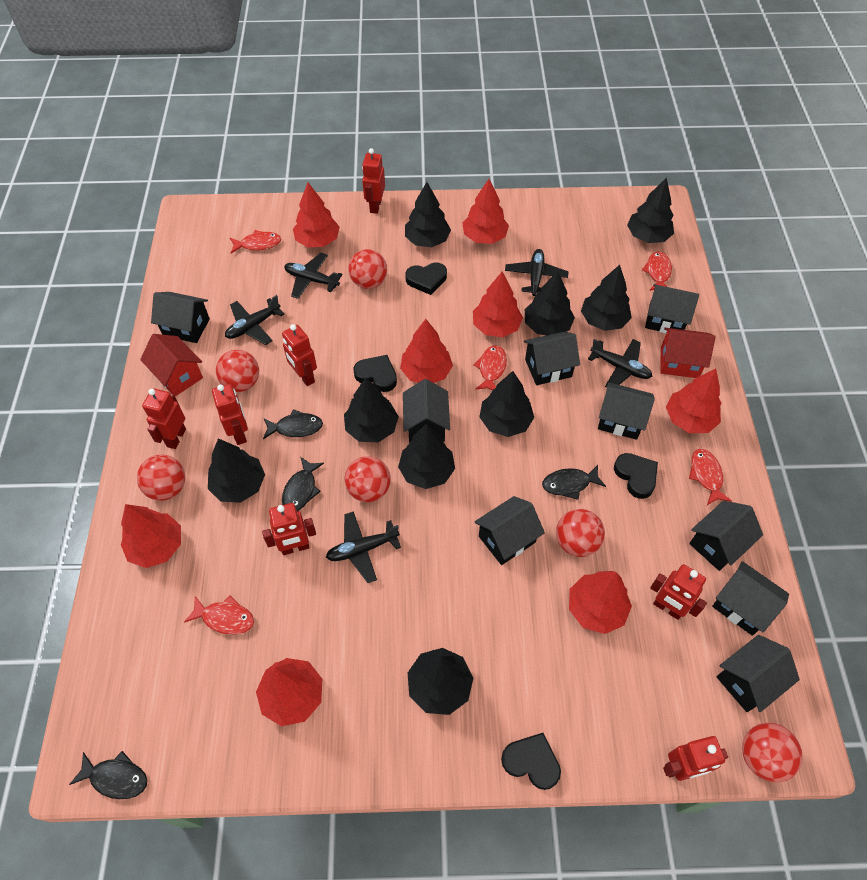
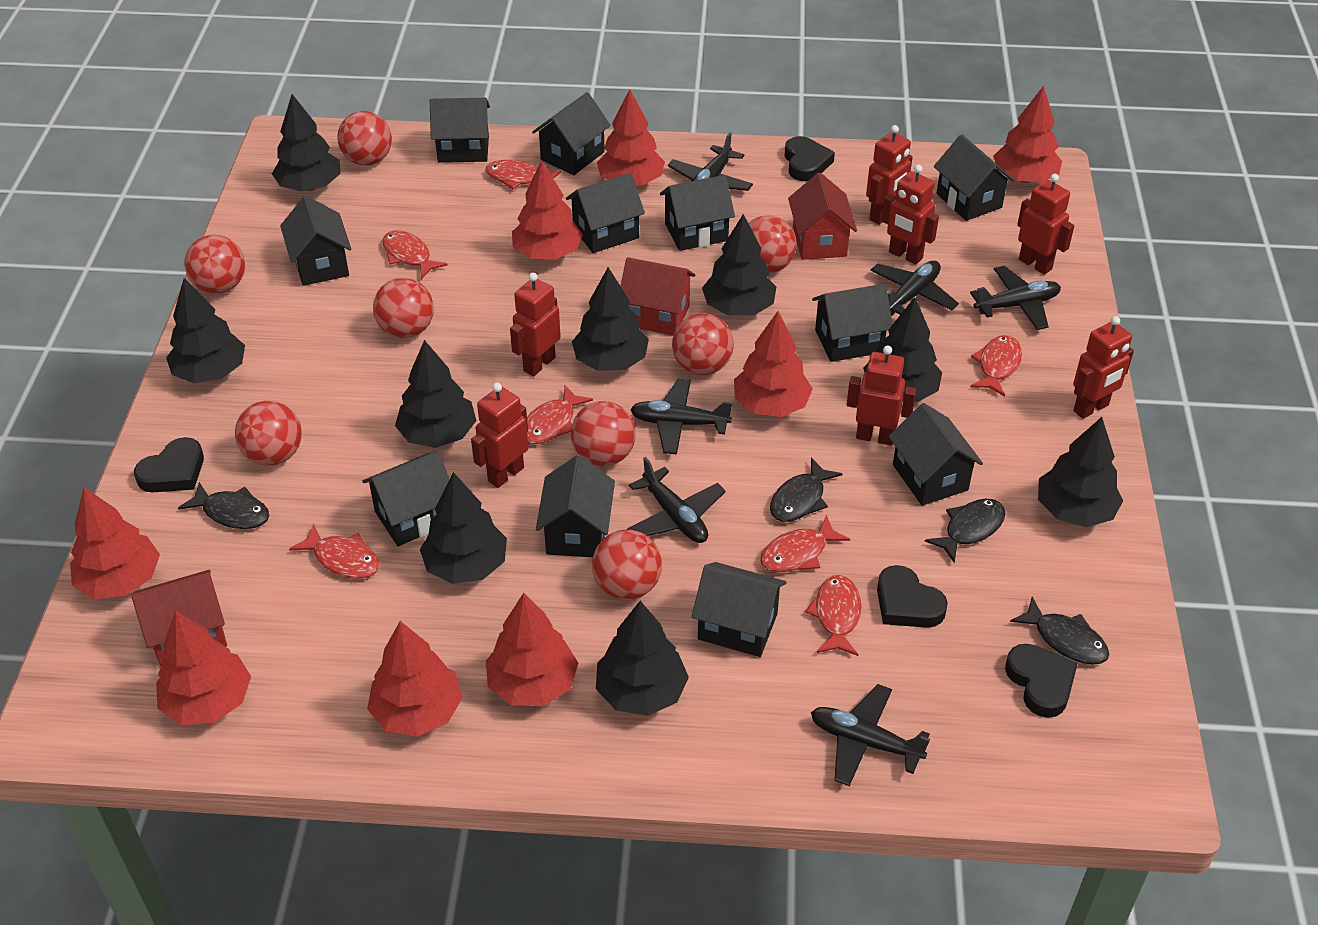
black house: [151,292,210,343] [403,379,450,443] [475,496,545,565] [524,332,580,385] [598,382,655,440] [645,284,699,333] [689,501,763,571] [712,561,789,636] [716,635,800,712] = 9 -> [280,196,351,286] [363,451,450,546] [430,98,490,163] [532,92,611,175] [536,455,615,557] [566,173,645,253] [660,175,735,251] [692,562,786,657] [812,284,893,362] [888,403,983,505] [934,135,1015,221] = 11
black plane: [225,295,284,345] [284,253,343,299] [326,511,401,583] [505,249,569,296] [588,339,652,387] = 5 -> [626,457,726,543] [630,379,733,455] [668,132,753,191] [811,684,930,786] [871,261,959,316] [970,266,1061,330] = 6
red ball: [137,455,185,501] [216,350,259,392] [345,456,391,502] [348,249,387,289] [556,509,605,557] [742,723,803,782] = 6 -> [185,235,245,294] [235,401,302,466] [337,111,392,166] [373,278,434,338] [571,401,636,466] [592,530,662,600] [672,313,734,375] [749,215,797,273] = 8
red fish: [184,596,254,635] [230,230,281,253] [473,345,507,390] [642,252,672,291] [689,449,732,505] = 5 -> [289,523,380,579] [382,231,448,279] [486,160,561,189] [527,385,593,444] [760,515,850,572] [805,575,862,656] [970,335,1022,397] = 7
red house: [140,334,203,396] [660,328,715,378] = 2 -> [131,570,227,666] [621,257,696,336] [788,173,857,260] = 3

